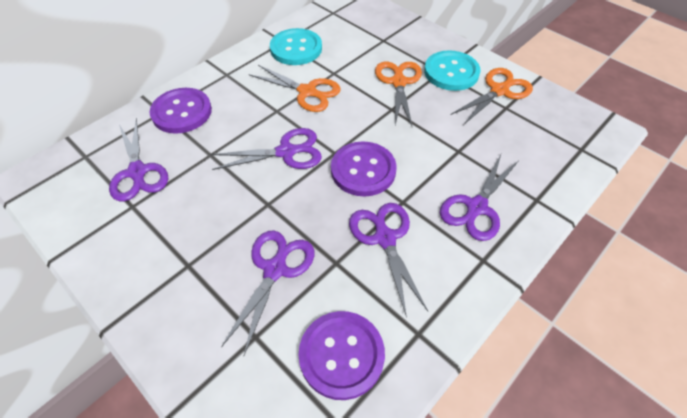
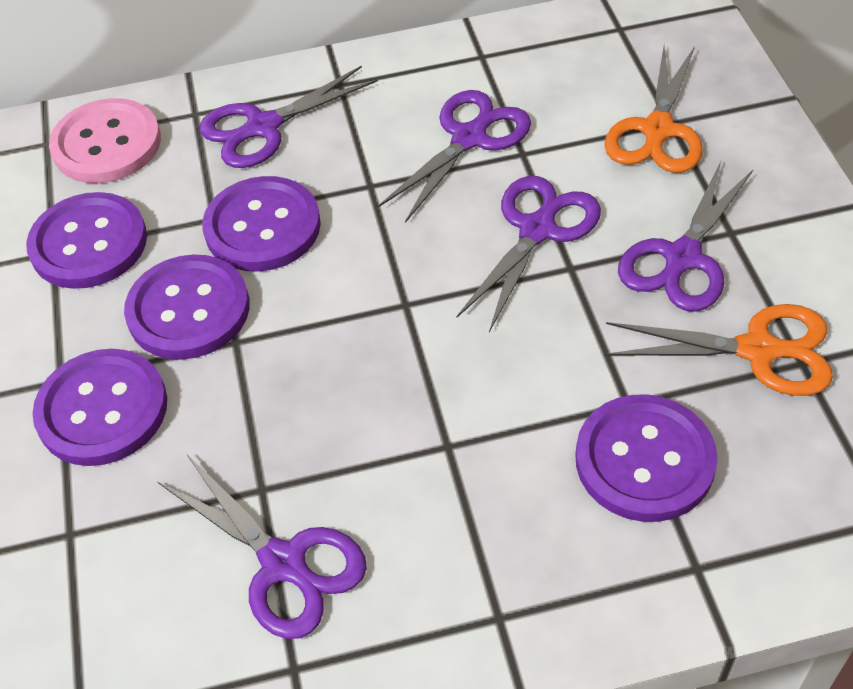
orange scissors: [249,65,341,112] [375,62,422,126] [450,68,533,124] = 3 -> [604,46,703,173] [605,304,833,396] = 2
pink button: none = 0 -> [49,98,161,183] = 1
purple button: [150,88,212,134] [298,311,385,400] [331,141,397,197] = 3 -> [26,192,147,289] [32,349,167,466] [124,254,250,360] [202,176,321,272] [576,395,718,522] = 5
turquoise button: [270,28,322,65] [424,51,481,91] = 2 -> none = 0

